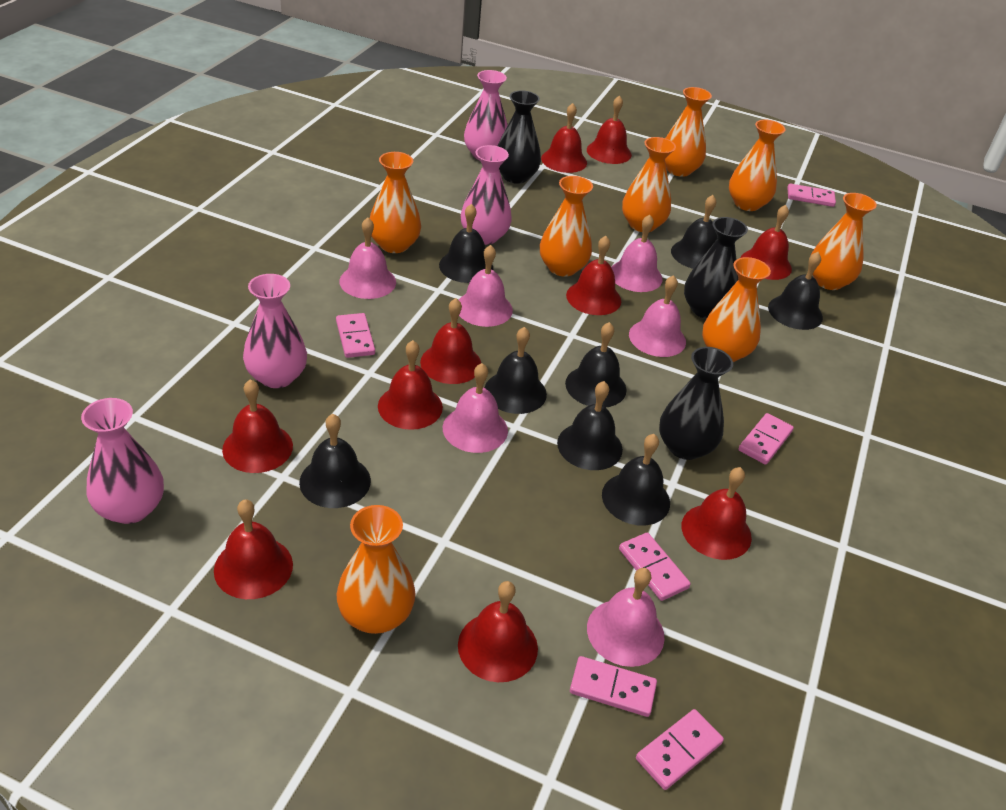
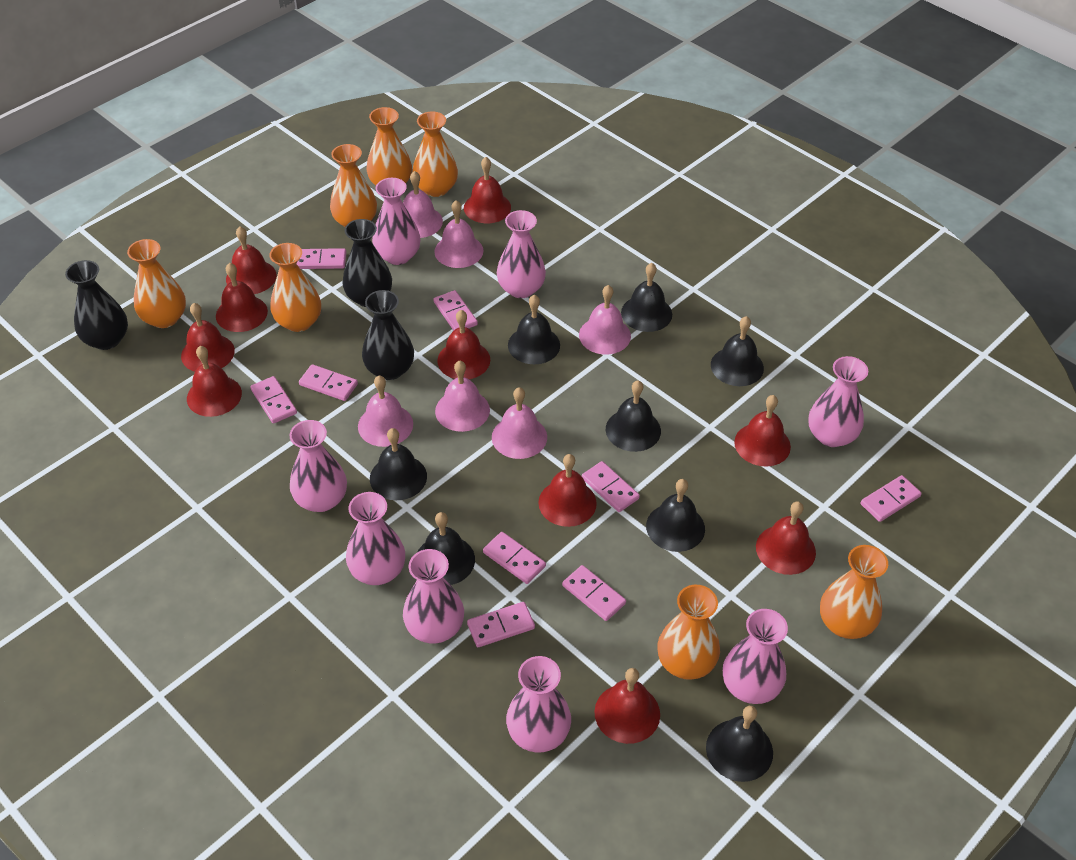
orange vase: [336,505,416,634] [369,152,421,253] [540,176,593,277] [622,137,676,232] [665,87,712,177] [702,257,771,362] [729,120,786,211] [811,193,877,290] = 8 -> [127,239,186,328] [269,243,321,332] [330,144,377,227] [366,107,412,186] [412,112,458,197] [658,585,720,680] [820,545,888,639] = 7
pink domino: [336,313,375,358] [570,656,657,717] [619,533,691,601] [636,709,724,790] [738,413,794,465] [787,183,836,207] = 6 -> [250,376,297,424] [296,248,346,269] [299,364,358,401] [434,290,478,331] [467,602,535,647] [483,532,546,584] [562,565,626,621] [582,461,640,512] [861,475,921,522] = 9
pink vase: [81,398,164,524] [243,274,307,388] [461,145,512,245] [464,70,508,160] = 4 -> [290,420,347,512] [346,492,405,585] [372,178,420,265] [403,549,464,644] [497,210,546,298] [506,656,571,752] [723,609,788,704] [808,356,868,447] = 8

